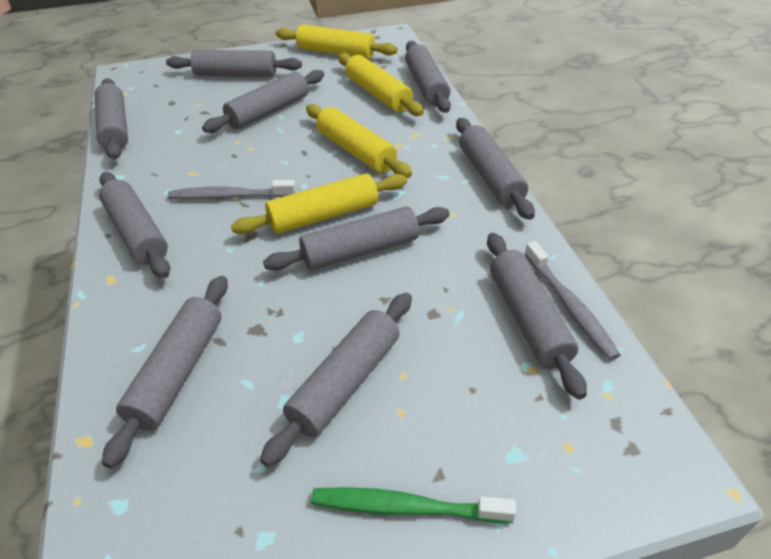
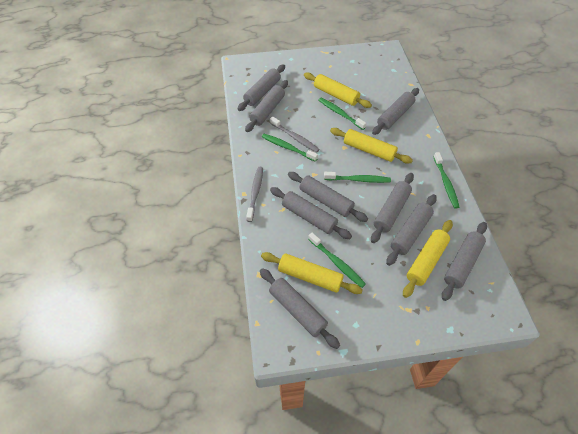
green toothbrush: [311,487,516,523] = 1 -> [262,134,318,162] [308,233,366,288] [319,98,366,130] [324,172,391,183] [434,152,459,209] = 5
grey rolling pin: [95,78,128,160] [99,172,170,278] [102,276,228,468] [166,50,302,77] [202,70,324,133] [260,293,412,467] [263,207,450,271] [405,41,451,113] [456,118,535,220] [487,233,587,400] = 10 -> [237,64,285,111] [245,80,288,132] [260,268,340,349] [270,187,352,239] [288,172,368,222] [371,173,414,243] [372,88,419,135] [386,194,437,266] [442,222,487,301] = 9

